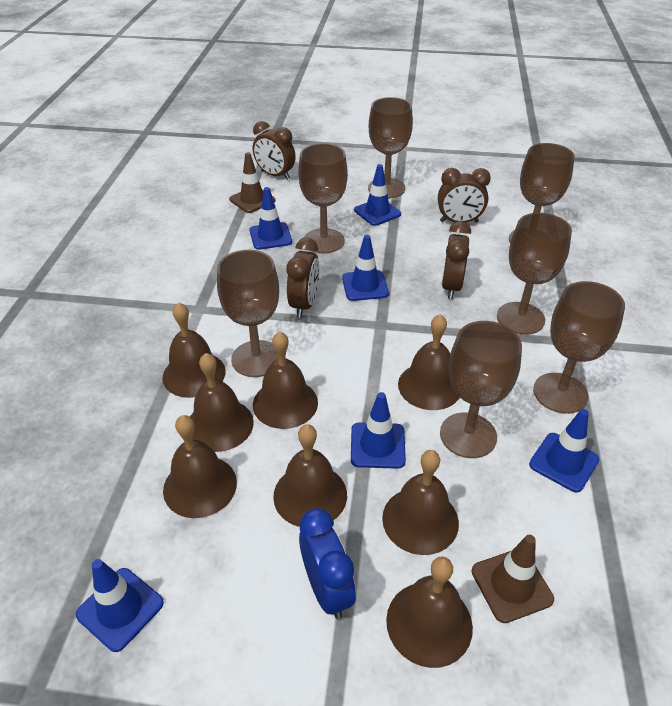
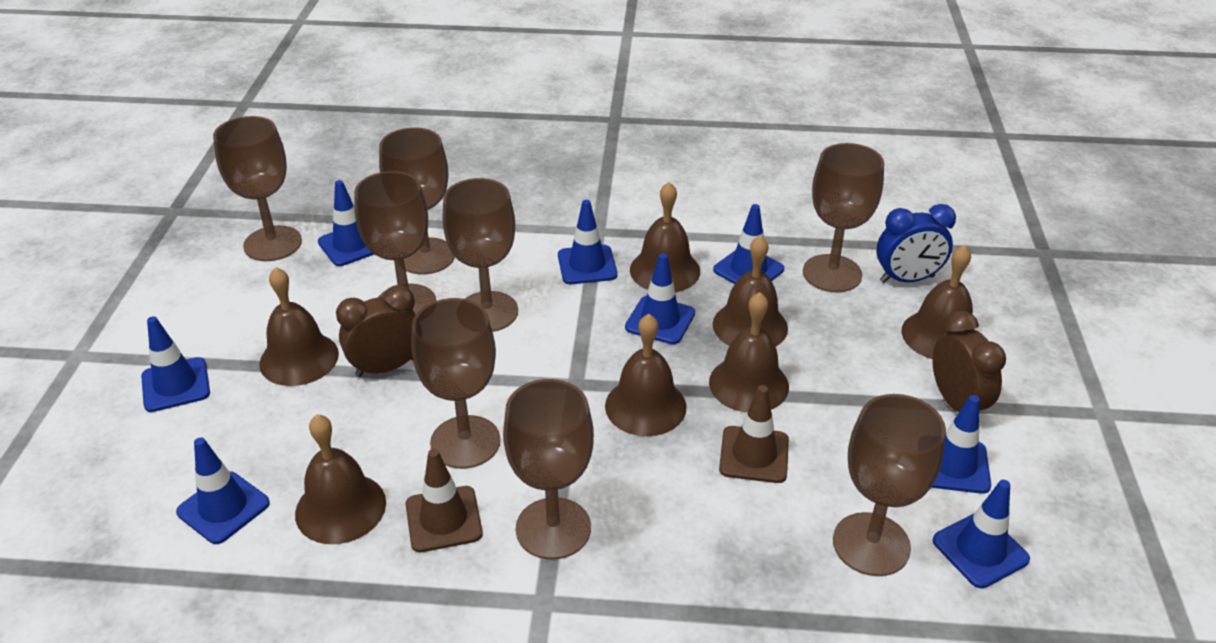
blue traffic cone: [76,559,164,652] [249,187,292,250] [342,235,389,301] [351,392,406,469] [354,164,401,226] [529,409,599,493] = 6 -> [141,316,210,412] [176,437,270,544] [318,180,374,266] [558,200,618,284] [625,253,695,344] [713,204,784,284] [931,395,991,494] [933,480,1030,588] = 8
brown bell: [162,302,226,398] [163,415,237,518] [190,353,254,452] [253,331,318,429] [273,424,347,527] [382,450,459,555] [386,556,473,668] [398,314,460,410] = 8 -> [259,267,339,386] [295,414,386,544] [605,314,687,436] [630,182,700,292] [709,292,789,413] [713,235,788,347] [901,245,975,359] = 7
brown clock: [253,121,296,180] [287,238,320,318] [438,168,491,223] [442,221,471,299] = 4 -> [336,285,416,377] [932,311,1006,412] = 2
brown goblet: [217,250,279,377] [298,143,348,253] [368,97,413,199] [440,321,522,458] [497,213,572,335] [509,143,575,243] [533,281,625,414] = 7 -> [213,116,302,261] [354,171,436,314] [379,128,455,275] [411,298,501,469] [442,178,518,332] [503,379,594,560] [803,143,884,292] [833,394,946,576] = 8

